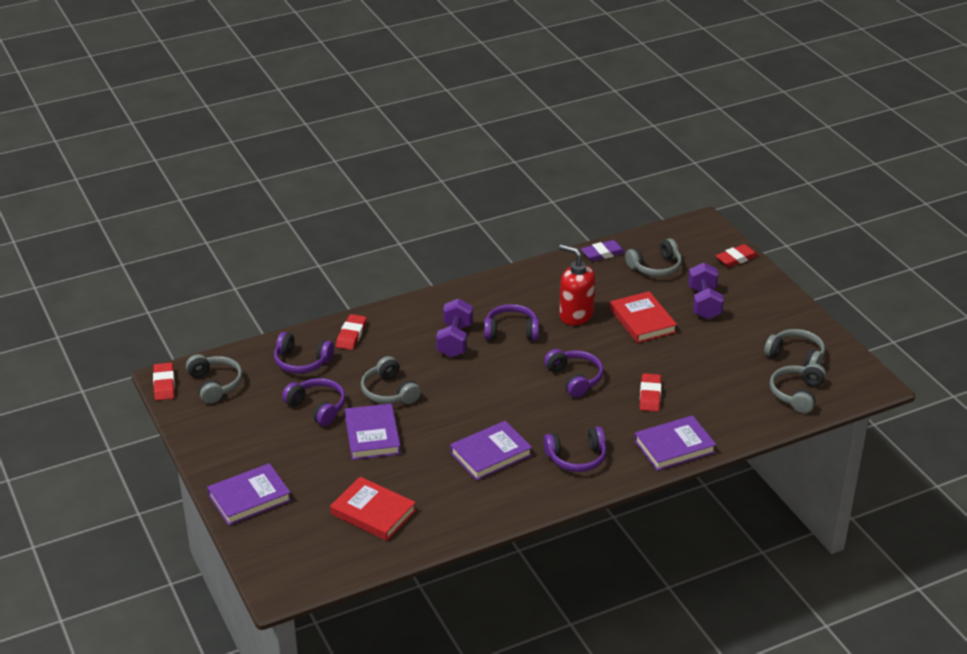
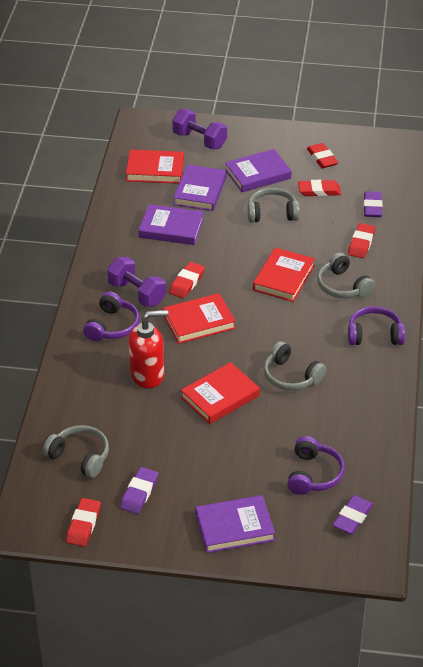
grey headphones: [186,354,243,404] [361,356,421,404] [625,239,682,277] [764,329,825,367] [770,363,826,413] = 5 -> [43,425,109,478] [248,188,300,223] [264,341,326,391] [317,253,375,298] = 4
purple eraser: [581,240,626,261] = 1 -> [120,467,158,514] [332,495,374,534] [364,191,382,217] = 3
purple headphones: [274,332,334,373] [282,378,346,426] [484,304,539,340] [543,426,606,472] [544,349,604,397] = 5 -> [83,292,140,341] [287,436,345,495] [348,306,405,345] = 3
red book: [330,477,416,541] [610,291,677,343] = 2 -> [126,150,184,184] [163,293,236,344] [181,362,260,424] [253,248,315,302] = 4
red eraser: [153,363,175,400] [336,314,367,350] [640,373,661,412] [715,244,758,267] = 4 -> [66,498,101,546] [169,262,205,298] [298,180,341,197] [307,143,338,168] [348,223,375,258] = 5

